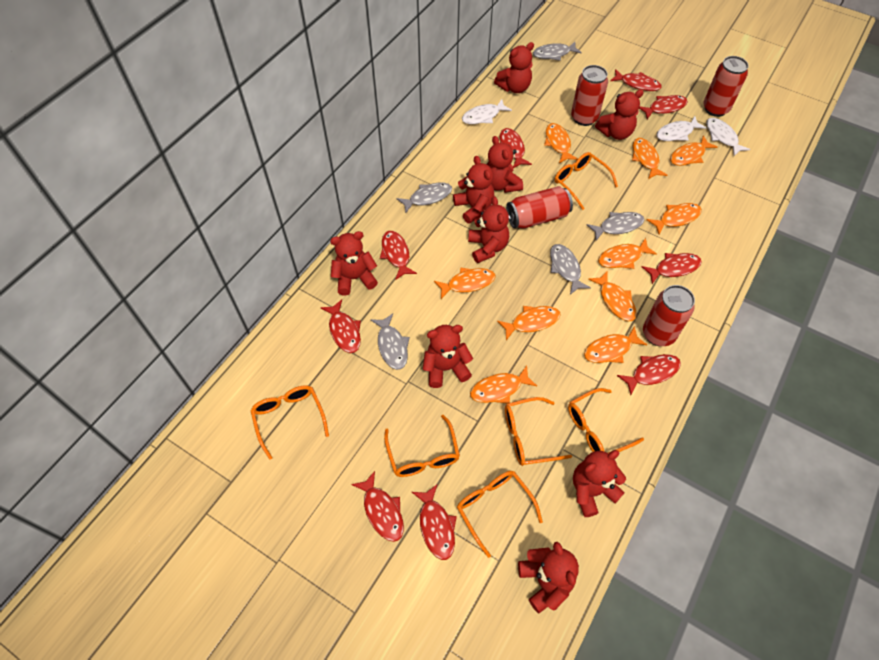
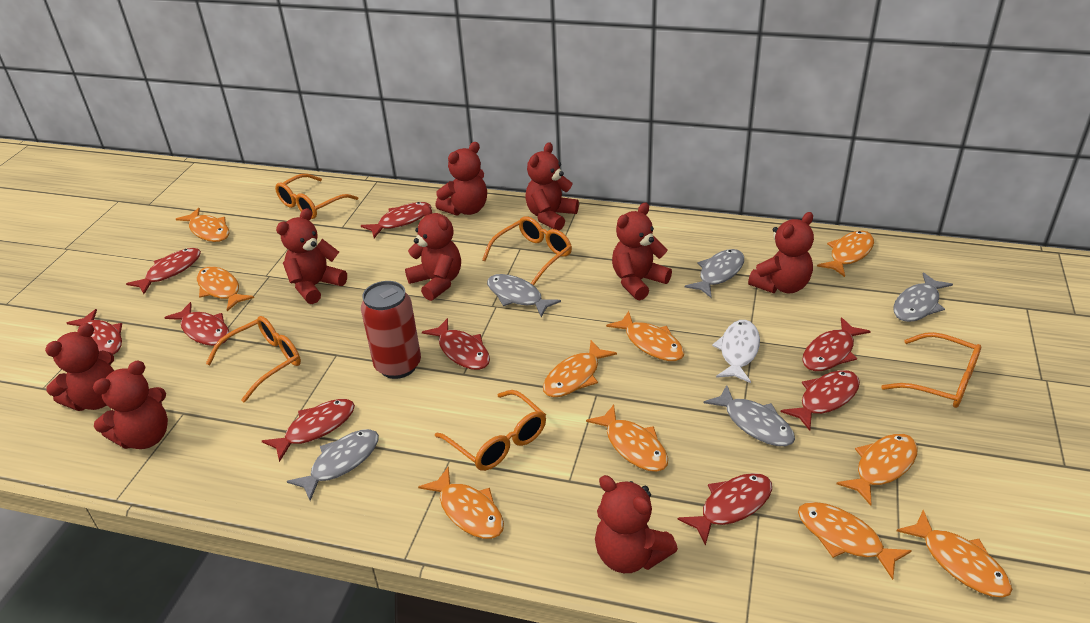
orange glasses: [250,385,329,460] [384,415,460,477] [457,471,543,558] [505,397,572,466] [555,152,618,210] [568,388,644,454] = 6 -> [206,316,301,402] [275,174,358,219] [435,390,546,471] [482,216,572,286] [881,332,981,408] = 5
red can: [506,186,573,229] [571,65,608,126] [643,285,695,346] [703,56,749,117] = 4 -> [361,281,421,379] = 1
white fish: [462,99,512,124] [656,116,706,141] [706,118,750,156] = 3 -> [712,320,760,383] = 1

